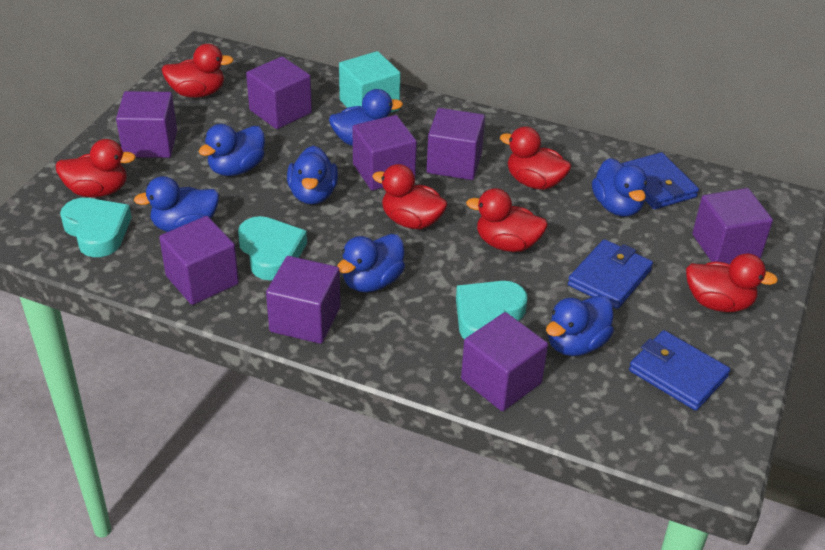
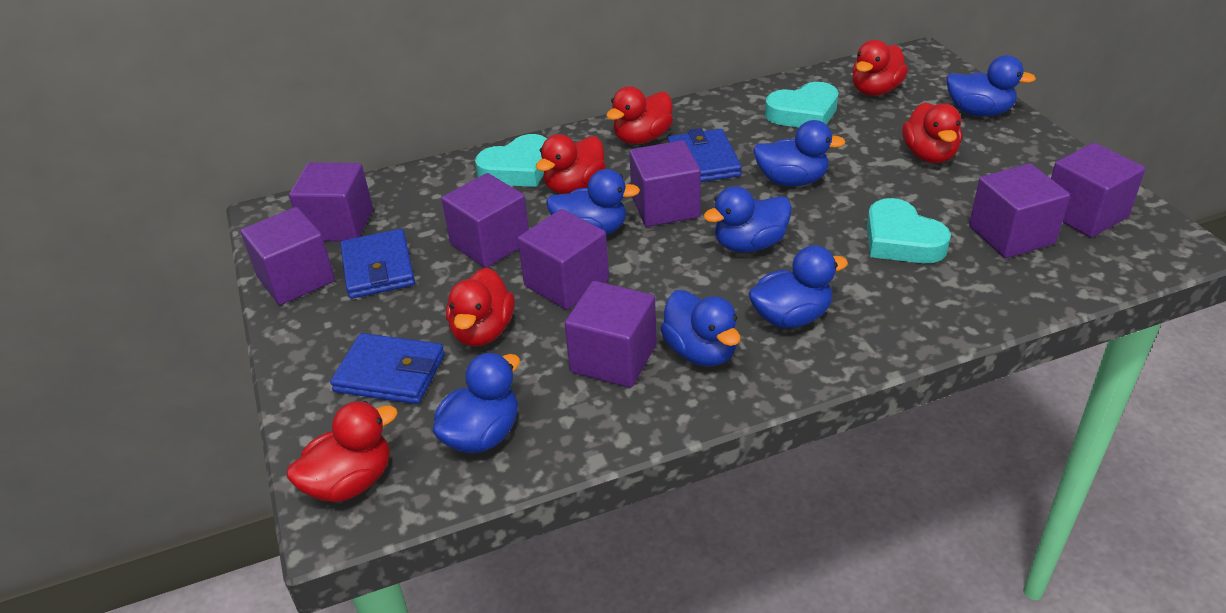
turquoise cube: [339,51,401,113] = 1 -> none = 0

